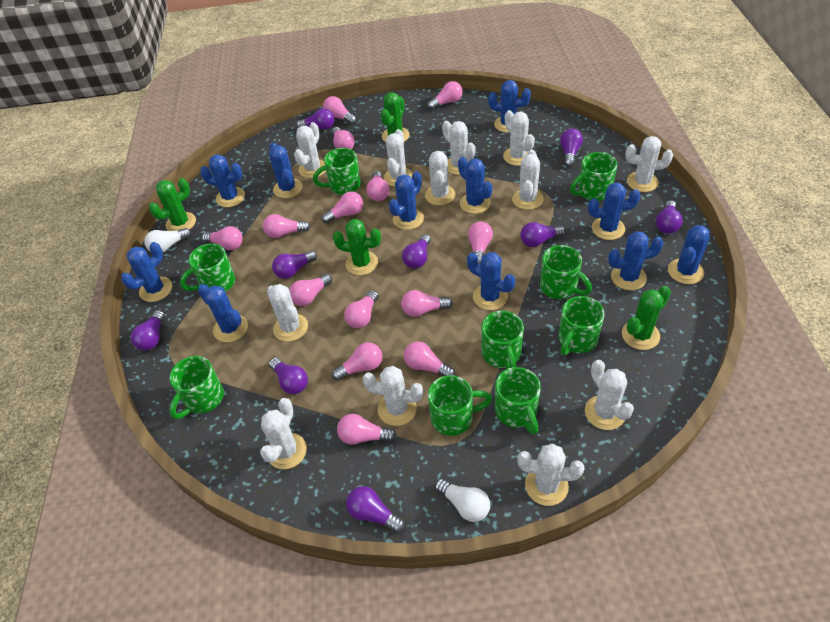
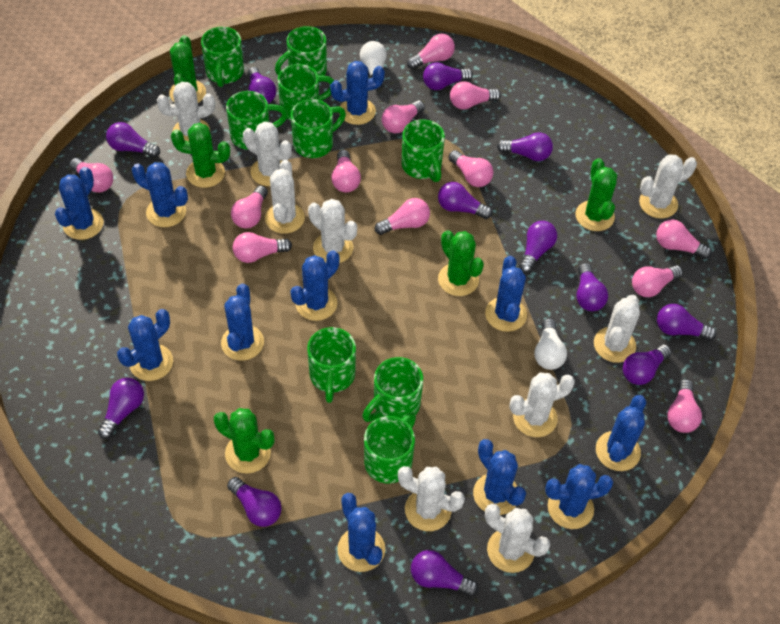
green cactus: [149,178,196,231] [333,219,381,275] [381,92,409,142] [622,286,671,350] = 4 -> [169,35,206,103] [171,123,230,188] [214,408,275,474] [438,230,484,296] [575,158,617,231] = 5
pink light bulb: [202,226,243,250] [263,214,310,238] [289,274,332,306] [322,191,363,224] [323,96,356,124] [332,127,355,149] [332,342,382,381] [337,414,397,445] [344,290,379,328] [366,171,389,201] [401,290,453,317] [404,341,455,376] [427,81,463,110] [468,222,493,265] = 14 -> [69,158,113,193] [231,185,268,228] [233,232,292,263] [331,150,361,193] [375,198,430,235] [382,100,425,133] [407,34,455,69] [448,150,493,187] [450,81,501,109] [632,265,683,297] [656,219,712,259] [667,379,702,433] = 12
purple light bulb: [131,310,165,350] [269,357,308,394] [272,251,317,279] [296,108,334,130] [346,486,405,533] [402,234,431,269] [520,222,565,247] [560,129,583,167] [656,200,683,234] = 9 -> [98,378,144,439] [106,122,160,158] [227,477,282,527] [247,67,276,103] [411,550,479,596] [423,62,473,90] [438,182,492,219] [497,132,553,161] [519,221,557,273] [576,263,608,311] [623,344,671,385] [657,304,717,341] = 12
white cactus: [260,398,307,469] [267,284,308,342] [294,122,326,178] [363,366,423,426] [384,129,413,187] [425,151,455,205] [442,121,475,175] [503,110,535,166] [512,150,544,210] [518,443,584,506] [585,360,634,430] [625,136,673,192] = 12 -> [157,82,215,141] [243,121,292,186] [265,160,305,234] [308,199,357,263] [398,466,465,531] [485,504,550,573] [509,373,575,437] [594,295,640,363] [639,155,697,218] = 9

